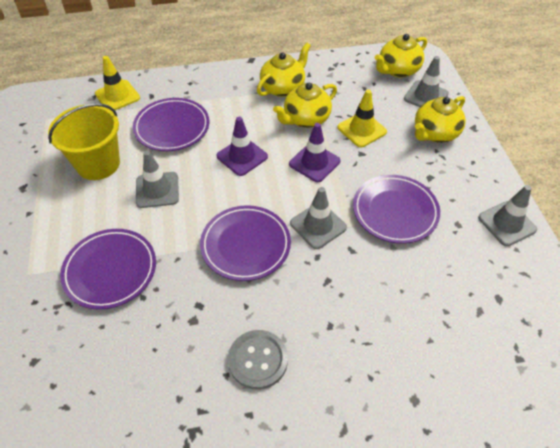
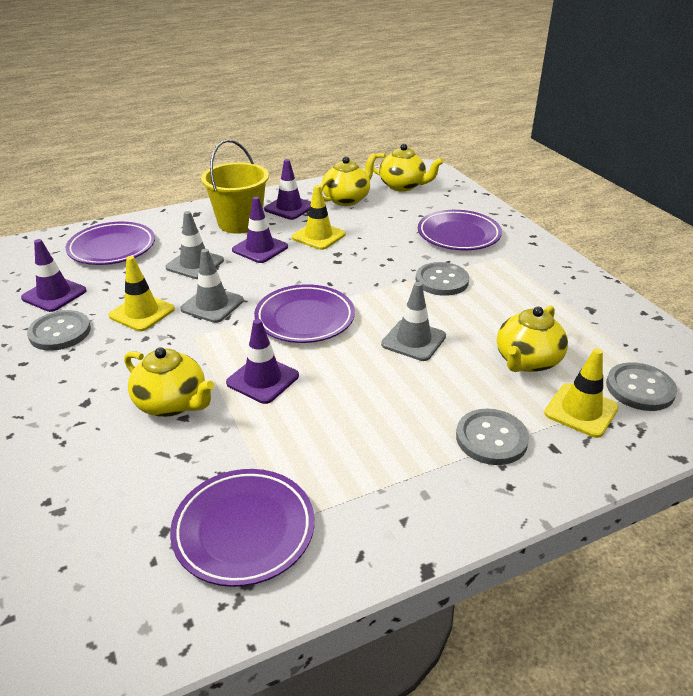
grey button: [228,330,288,390] = 1 -> [27,310,91,351] [416,262,469,296] [456,409,529,465] [606,362,677,411] = 4
grey traffic cone: [136,151,179,208] [290,187,347,249] [404,56,449,107] [478,185,537,246] = 4 -> [165,211,224,279] [180,249,244,323] [381,282,446,361] = 3
purple traffic cone: [217,117,268,176] [289,123,340,182] = 2 -> [21,239,87,312] [226,319,299,404] [232,197,288,263] [264,159,311,220] = 4
yellow traffic cone: [95,56,140,110] [338,89,387,147] = 2 -> [109,256,175,331] [292,185,345,250] [544,348,619,438] = 3

